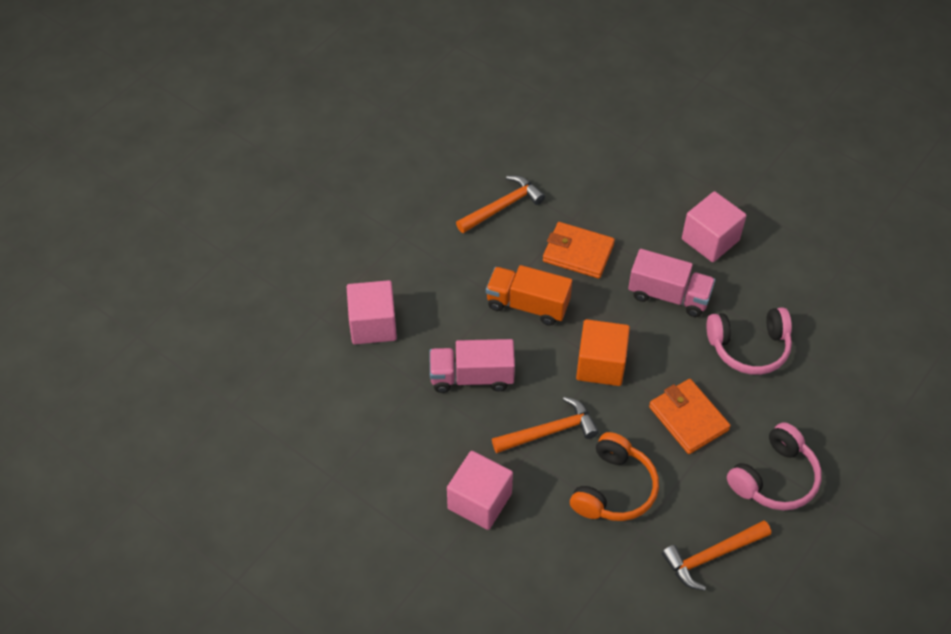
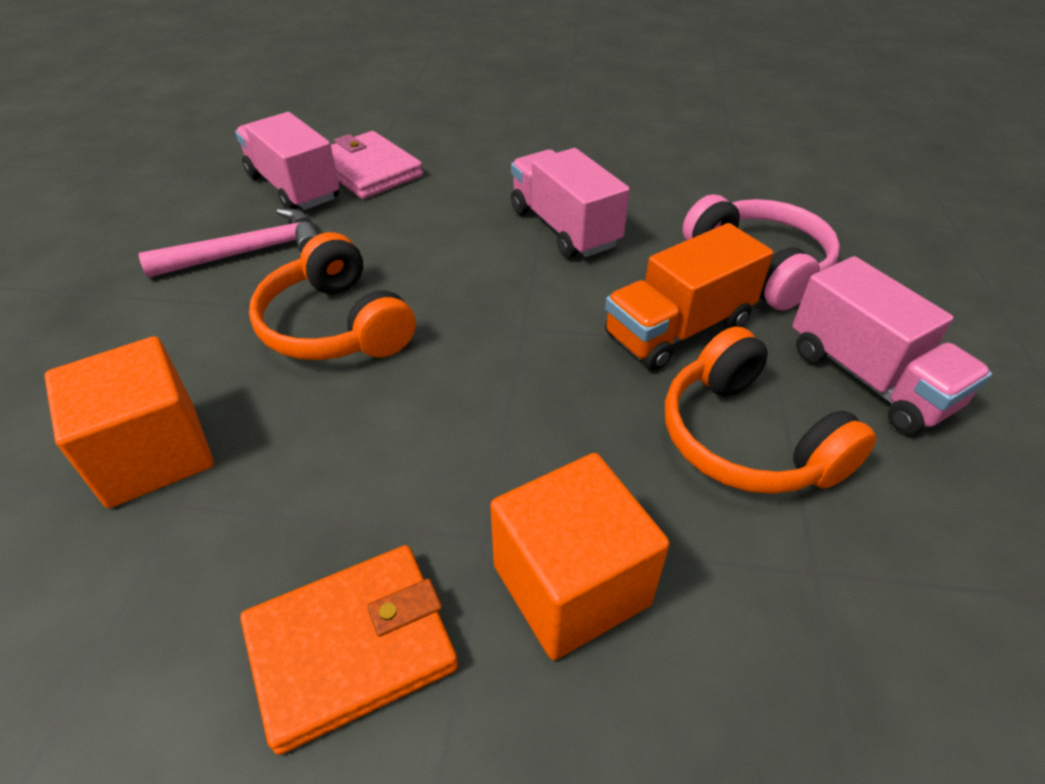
orange cube: [576,319,630,386] = 1 -> [44,336,214,508] [490,453,670,660] = 2
orange hammer: [456,175,545,233] [492,397,599,453] [662,520,771,591] = 3 -> none = 0
orange headphones: [570,432,659,521] = 1 -> [249,232,416,360] [665,327,877,494] = 2
orange wallet: [543,222,615,279] [649,379,731,454] = 2 -> [240,545,458,755] = 1
pink cube: [347,280,397,344] [447,451,513,530] [682,191,746,262] = 3 -> none = 0
pink hammer: none = 0 -> [139,208,319,278] = 1
pink headphones: [707,307,792,375] [727,422,822,510] = 2 -> [682,194,840,310] = 1
pink truck: [430,339,515,393] [628,249,715,317] = 2 -> [235,112,340,210] [511,148,630,258] [792,256,992,434] = 3
pink wallet: none = 0 -> [331,131,423,199] = 1

